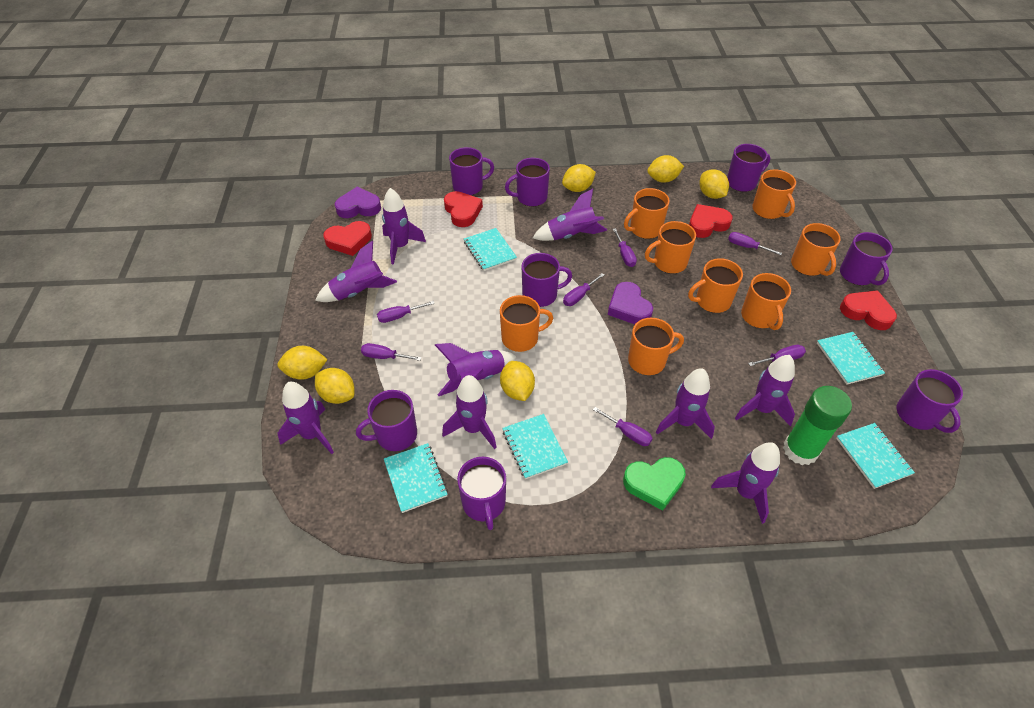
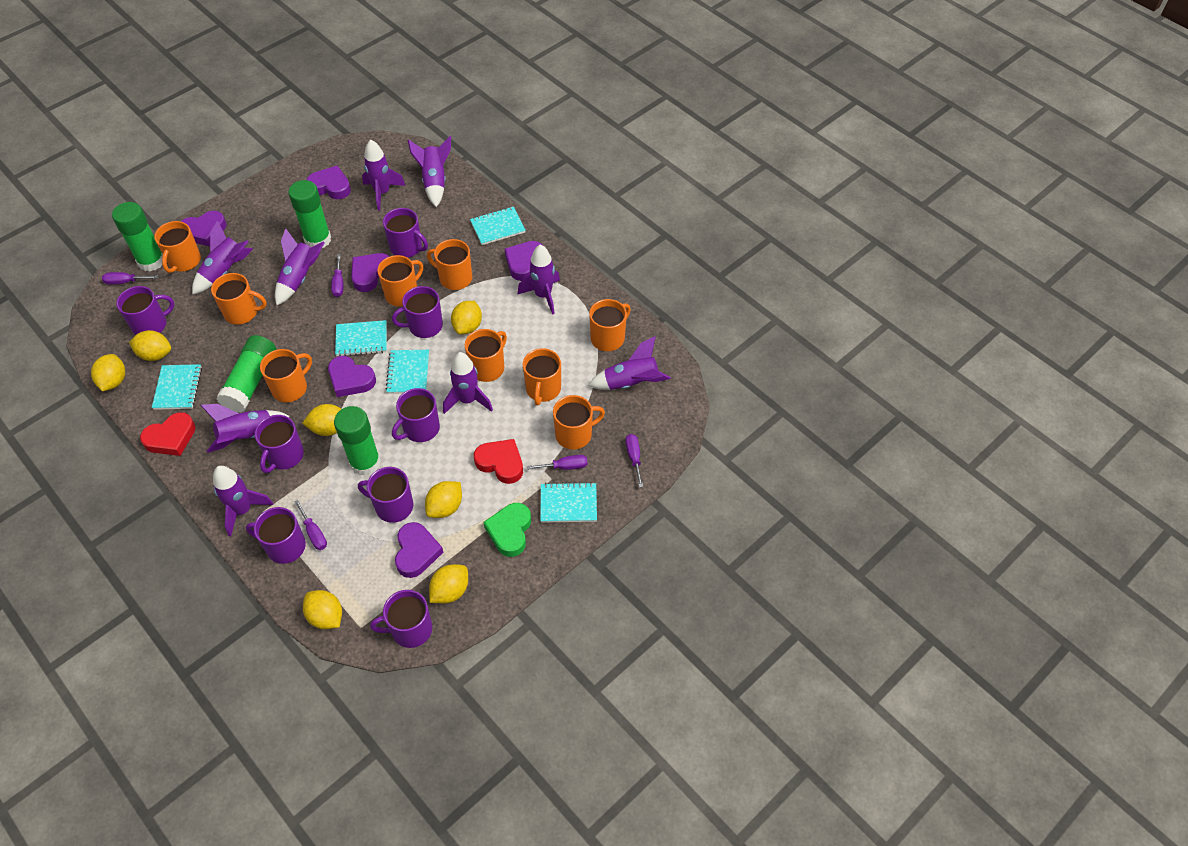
green glue stick: [783,386,852,465] = 1 -> [112,202,163,272] [216,335,276,413] [288,180,331,248] [334,406,381,476] = 4
orange mug: [500,295,553,352] [624,188,670,239] [628,318,684,375] [645,221,696,274] [688,258,743,313] [741,273,791,330] [752,169,796,219] [791,223,841,276] = 8 -> [154,221,201,273] [211,273,267,325] [260,349,312,402] [377,255,423,307] [427,239,472,290] [465,329,507,382] [523,348,561,405] [553,395,605,450] [589,299,631,351] = 9
purple heart: [335,187,381,218] [608,282,653,324] = 2 -> [181,211,226,246] [307,166,351,199] [328,356,376,397] [351,253,390,292] [395,522,443,578] [505,241,542,281] = 6
purple screwdriver: [361,343,421,361] [377,301,435,323] [563,273,604,306] [593,407,653,446] [613,228,637,267] [728,232,782,255] [748,345,806,366] = 7 -> [102,272,158,285] [295,500,327,550] [331,254,343,297] [527,455,587,470] [626,434,643,487] = 5
red heart: [323,221,372,256] [444,191,483,227] [689,204,733,238] [840,290,897,330] = 4 -> [140,412,195,456] [474,439,523,484] = 2
yellow lemon: [277,346,328,380] [315,368,355,404] [500,361,535,401] [562,164,596,192] [647,155,684,183] [699,169,729,199] = 6 -> [91,354,125,391] [129,330,171,361] [302,404,341,436] [303,590,342,629] [425,481,462,518] [429,564,468,603] [451,301,482,334] = 7

